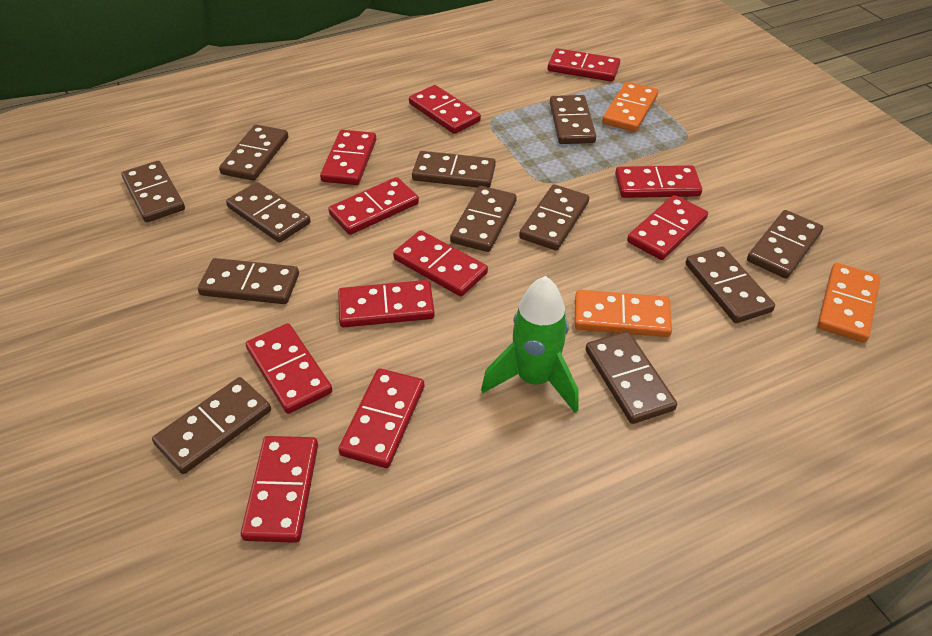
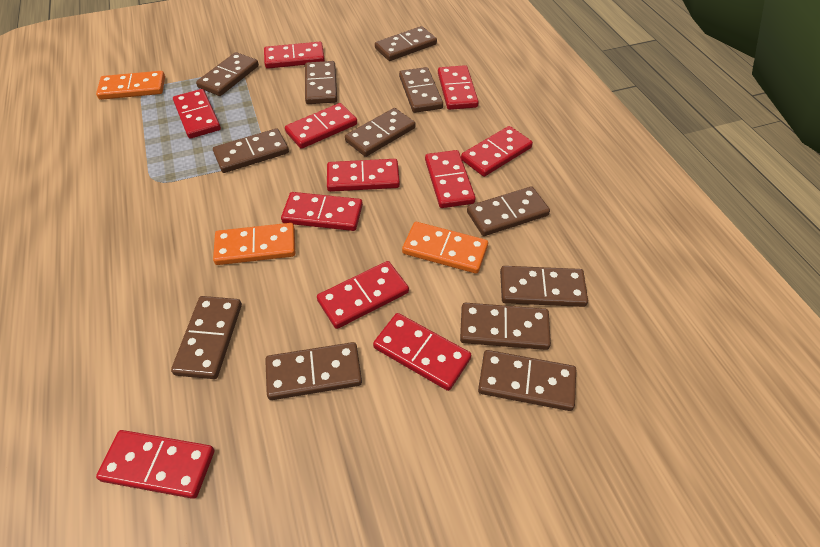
green rocket: [481,276,578,413] = 1 -> none = 0

